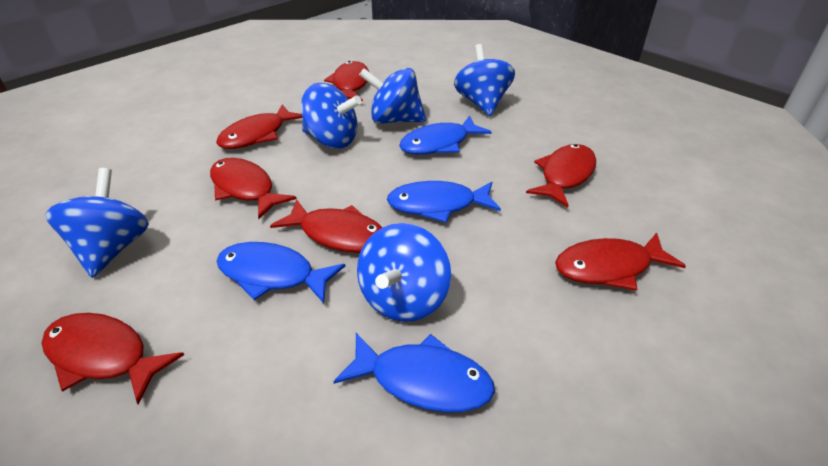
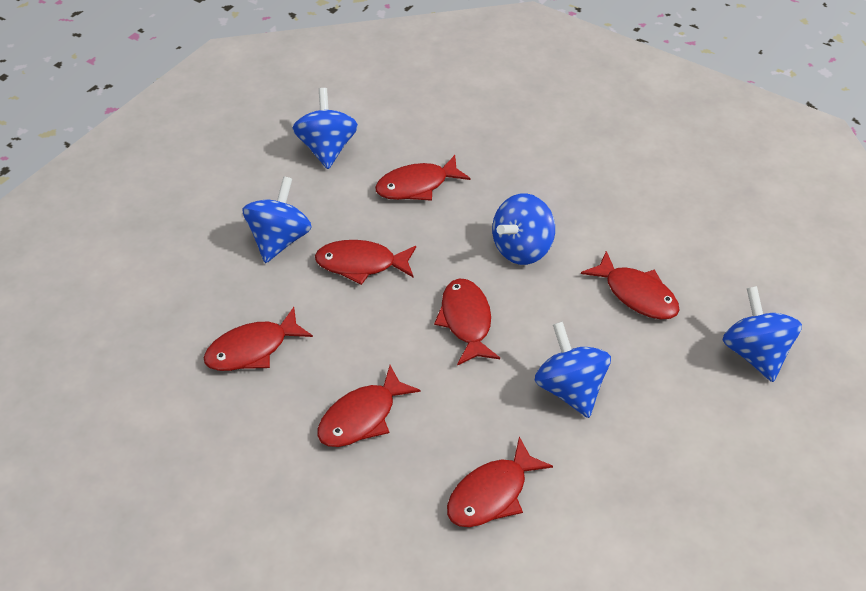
blue fish: [216,242,345,303] [333,333,495,412] [387,181,501,223] [399,115,491,154] = 4 -> none = 0

